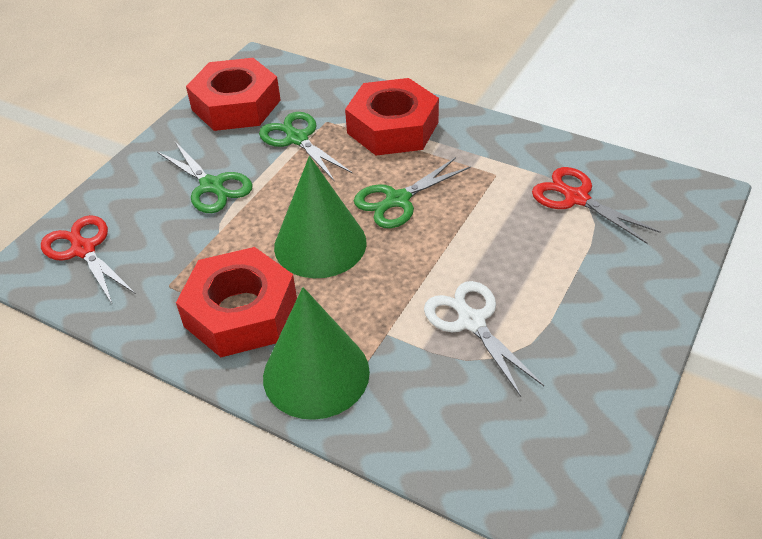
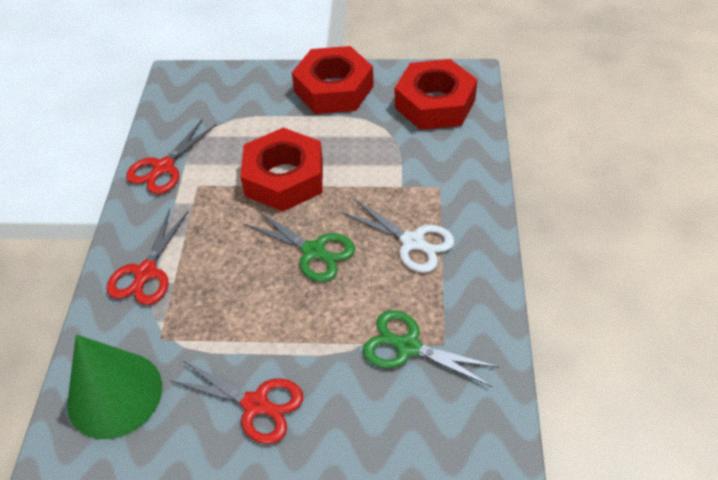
green cone: [263,287,370,420] [274,156,367,278] = 2 -> [67,335,162,439] = 1
green scissors: [157,142,253,213] [259,112,353,181] [354,157,471,228] = 3 -> [244,209,355,282] [363,310,499,387] = 2
red scissors: [41,215,136,304] [532,167,660,244] = 2 -> [106,209,188,305] [126,120,217,194] [169,360,303,444] = 3

